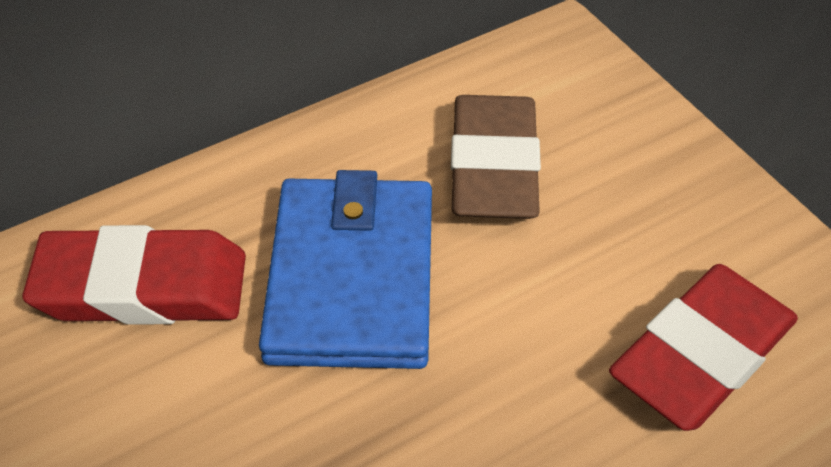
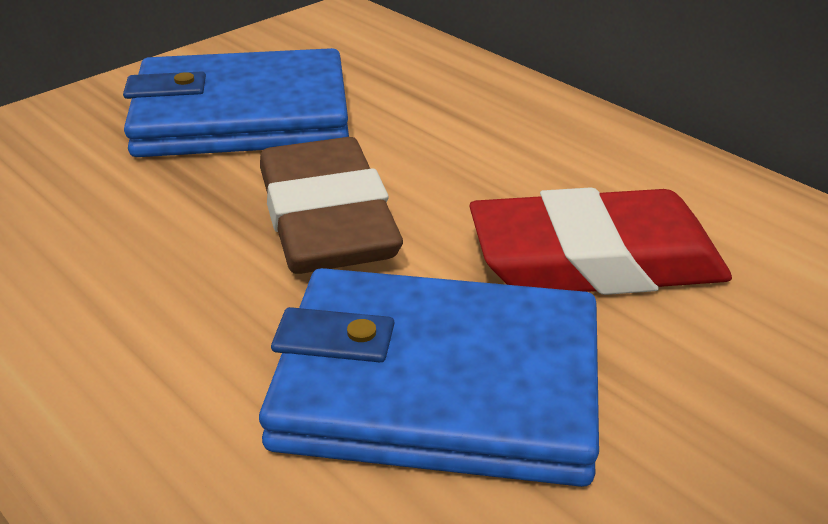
blue wallet: [259,170,432,369] = 1 -> [123,48,349,157] [259,268,599,487] = 2
red eraser: [22,225,246,325] [609,264,798,431] = 2 -> [469,187,732,295] = 1

